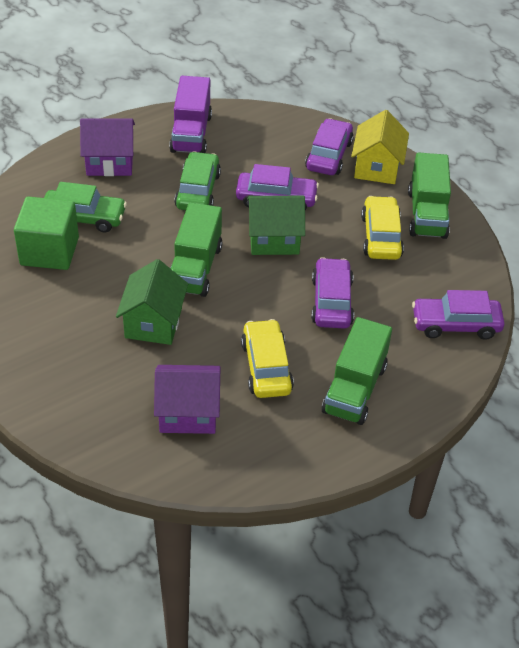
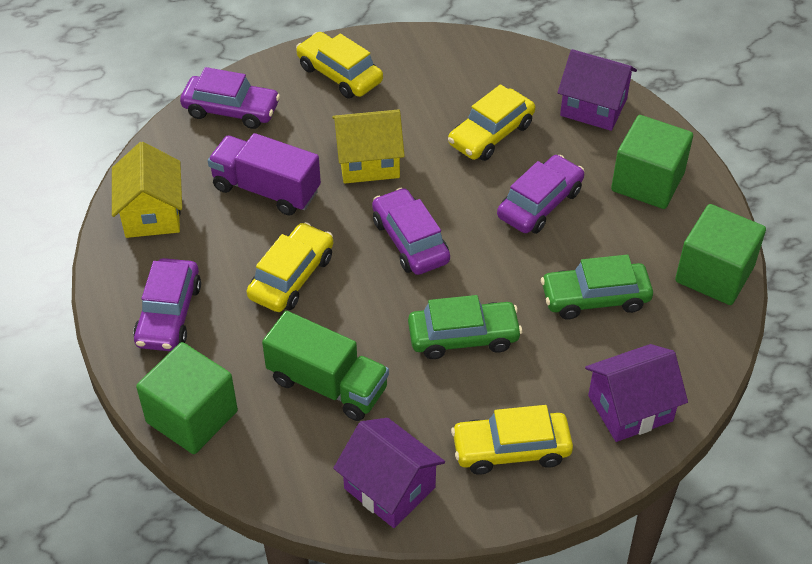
green cube: [14,197,79,270] = 1 -> [136,342,238,454] [611,115,693,209] [675,204,766,305] = 3
green house: [116,259,188,345] [247,196,305,255] = 2 -> none = 0
green truck: [170,202,222,297] [322,317,392,425] [408,152,451,239] = 3 -> [262,311,389,421] = 1
purple house: [80,118,135,176] [154,365,221,434] = 2 -> [333,418,445,528] [558,49,637,131] [585,344,688,442] = 3
yellow car: [241,319,294,398] [361,196,404,260] = 2 -> [247,222,333,312] [296,32,383,98] [448,84,535,161] [451,405,573,475] = 4
yellow house: [351,110,409,184] = 1 -> [112,142,182,238] [332,109,405,183] = 2

